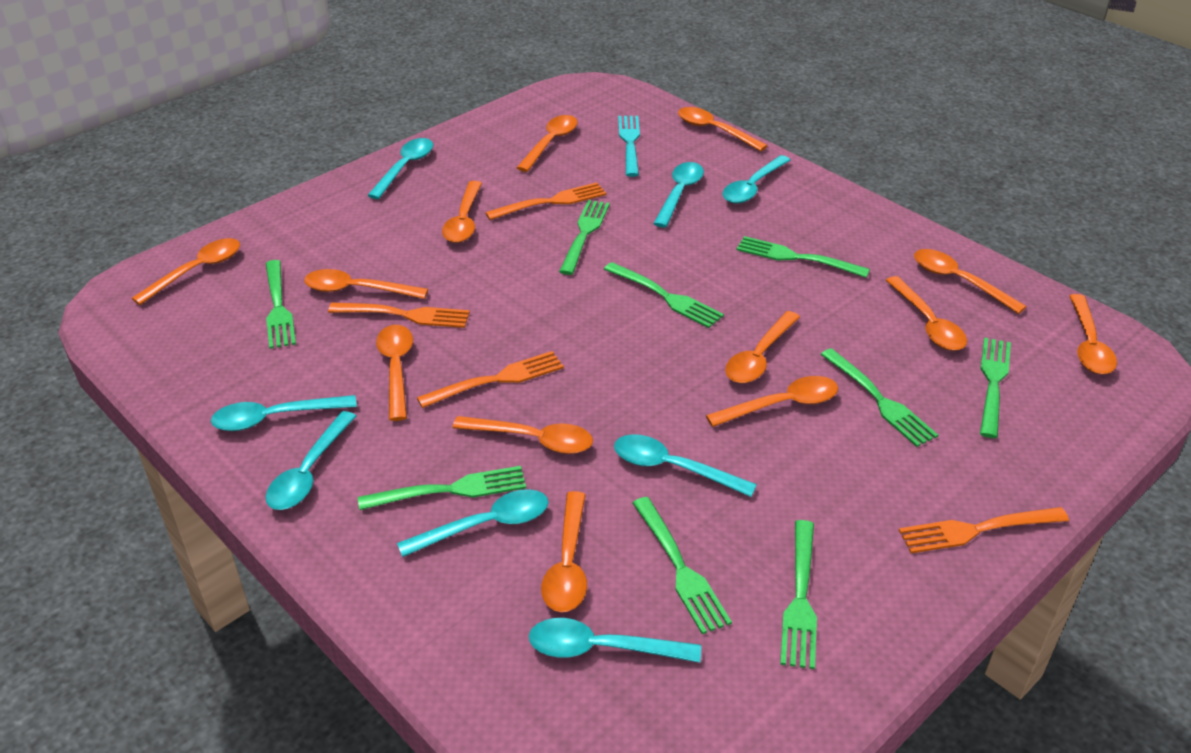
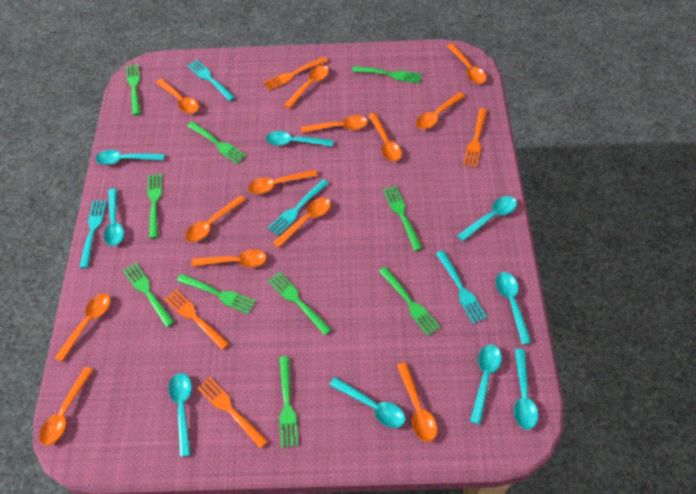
green fork: [266,260,296,349] [358,466,526,510] [559,200,610,275] [604,262,724,328] [632,497,732,634] [737,236,870,278] [780,520,817,669] [820,348,938,447] [980,337,1011,438] = 9 -> [123,262,174,327] [126,64,141,115] [147,174,162,239] [177,273,256,314] [187,121,246,164] [268,272,332,335] [279,356,298,448] [352,66,422,83] [379,267,440,336] [383,186,423,251] = 10
turquoise fork: [618,116,640,177] = 1 -> [79,200,107,268] [187,60,235,101] [268,179,329,236] [436,250,487,324] = 4
turquoise spoon: [211,395,357,431] [265,411,356,510] [367,138,433,199] [397,489,548,557] [529,618,701,663] [614,434,757,497] [653,162,704,227] [722,155,791,203] = 8 -> [95,150,165,165] [104,188,124,246] [168,373,192,457] [266,131,333,147] [329,377,405,428] [457,196,517,241] [470,344,502,425] [496,272,532,345] [514,349,538,430] = 9

